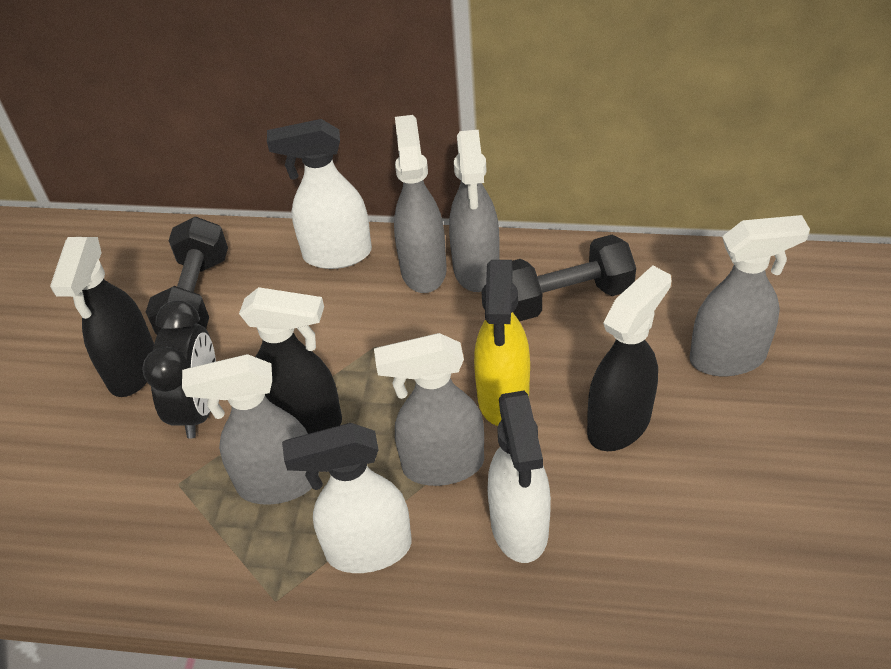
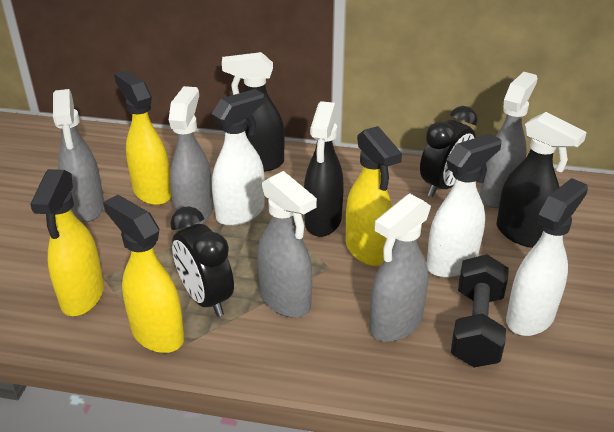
black clock: [142,300,216,439] = 1 -> [170,206,234,317] [420,106,478,197] = 2
black dumbbell: [146,217,228,335] [512,235,636,321] = 2 -> [451,254,509,367] = 1
yellow spray bottle: [474,260,530,426] = 1 -> [30,169,104,316] [103,195,184,353] [114,70,172,205] [346,126,402,266] = 4

